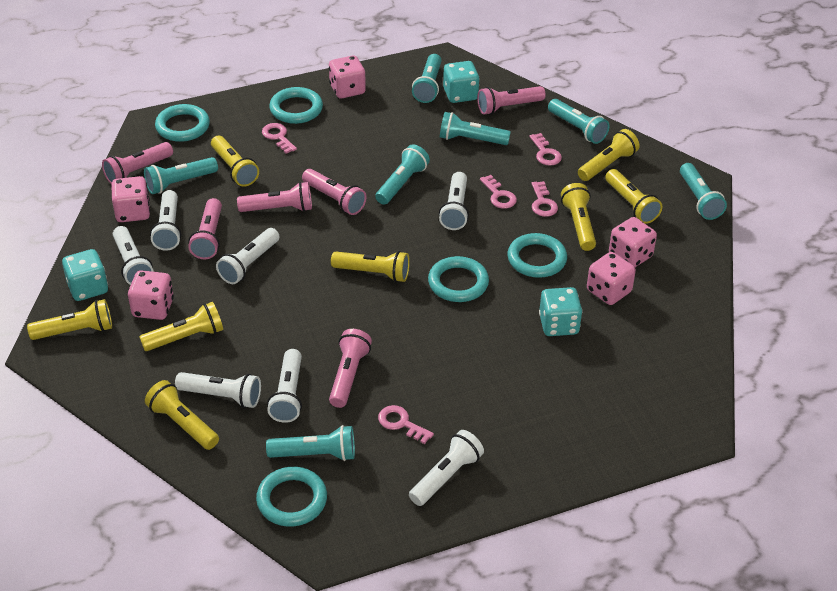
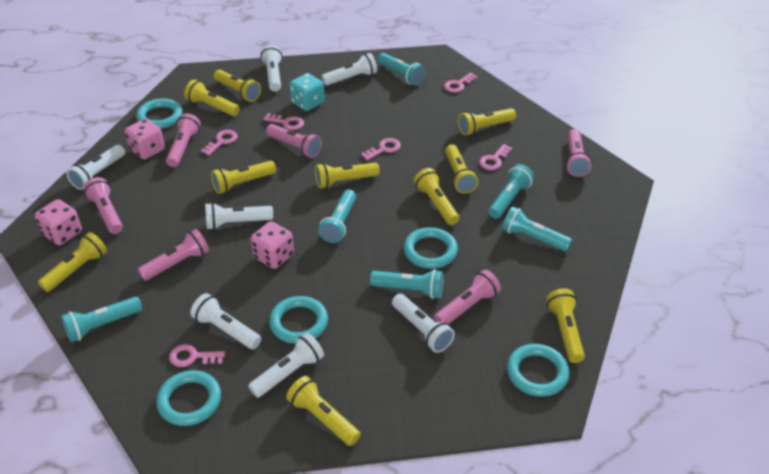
pink dice: [111,176,150,222] [128,270,174,320] [329,55,366,98] [587,252,636,305] [609,217,657,267] = 5 -> [35,199,82,245] [125,119,165,159] [251,221,294,269] = 3
pink key: [262,123,297,154] [378,405,434,444] [480,175,517,209] [529,133,562,166] [532,181,558,217] = 5 -> [169,344,225,367] [201,130,238,155] [263,113,304,130] [361,138,401,161] [444,72,477,93] [479,144,512,170] = 6
turquoise dice: [62,249,108,301] [443,61,480,103] [539,287,582,336] = 3 -> [289,73,324,111] = 1
turquoise flashlight: [144,157,218,194] [266,425,355,461] [375,145,430,205] [412,54,442,103] [440,112,511,145] [548,99,610,144] [680,163,727,220] = 7 -> [61,296,142,342] [318,189,356,243] [370,269,444,299] [378,53,426,86] [488,164,534,219] [502,206,572,251] = 6
yellow flashlight: [27,299,112,340] [139,302,223,351] [145,380,219,450] [211,136,259,187] [331,251,410,282] [561,183,596,251] [578,129,640,181] [605,169,662,224] = 8 -> [38,232,107,292] [184,80,240,116] [211,161,276,194] [214,70,261,102] [286,376,361,446] [315,162,380,189] [413,168,459,225] [445,145,478,194] [458,108,516,136] [546,288,585,363] = 10

